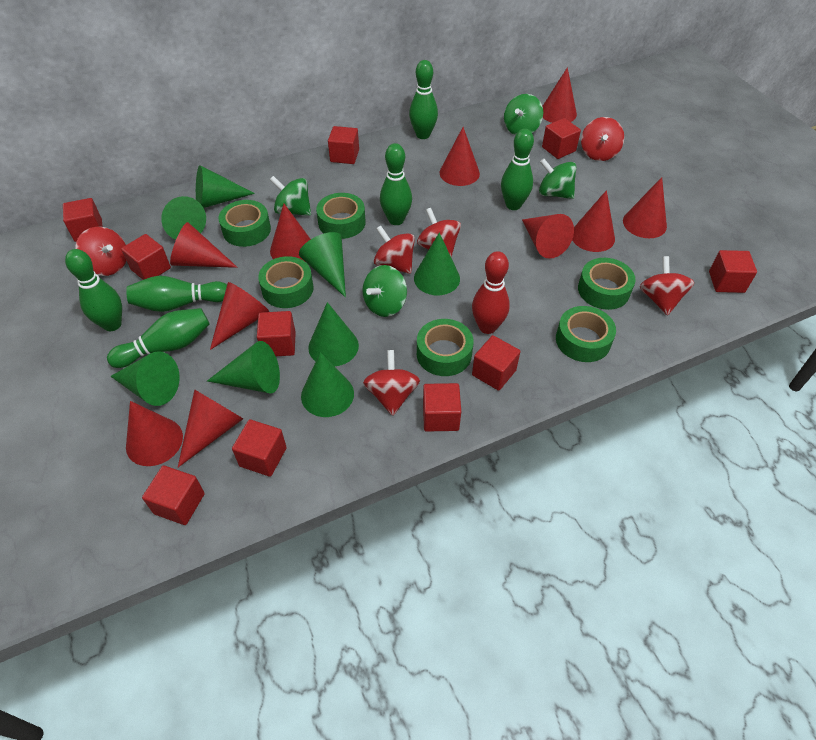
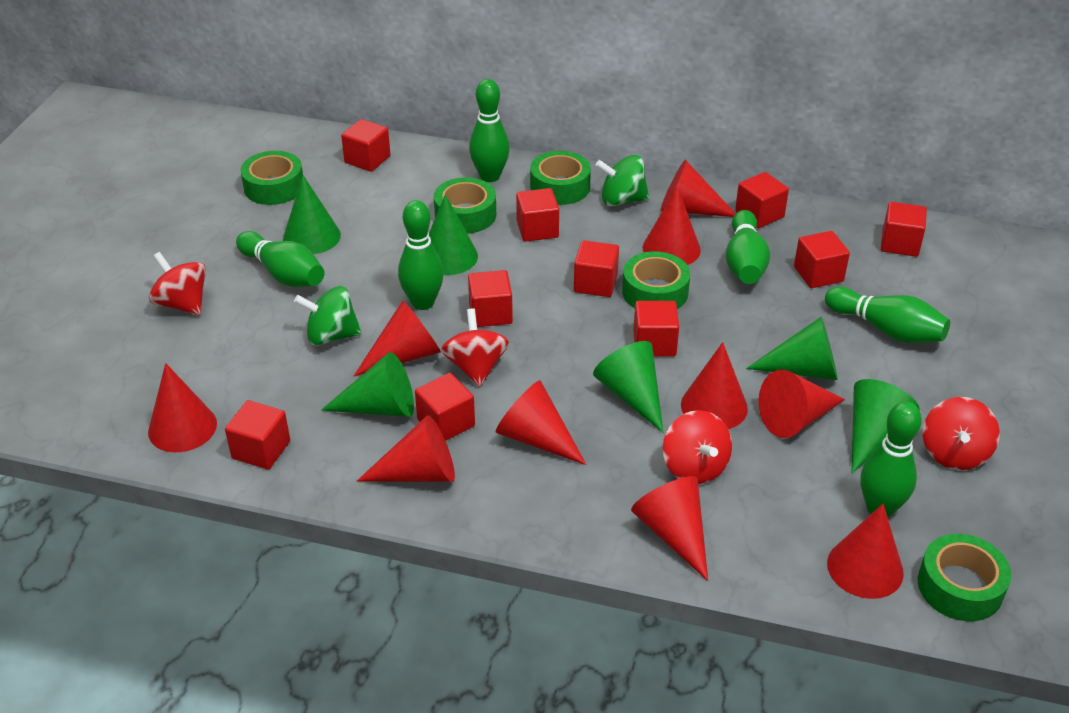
green cone: [110,351,180,406] [161,196,206,240] [196,165,255,208] [207,341,280,394] [299,232,346,298] [301,352,354,417] [308,302,359,366] [414,232,460,295] = 8 -> [283,175,341,254] [321,352,414,417] [429,194,478,275] [593,341,663,433] [746,317,838,380] [852,379,920,473] = 6
green spinning top: [270,176,311,216] [362,265,407,317] [504,94,543,135] [539,158,577,199] = 4 -> [294,286,362,346] [596,155,649,206] = 2
green tape: [219,200,271,247] [258,256,314,308] [316,193,366,239] [417,319,474,376] [556,306,616,362] [578,258,636,310] = 6 -> [240,151,303,205] [434,177,496,234] [530,151,591,205] [622,251,690,309] [918,534,1011,621] = 5
red bowling pin: [472,251,510,334] = 1 -> none = 0
red spinning top: [75,227,126,276] [363,350,420,416] [374,226,415,274] [417,208,461,258] [581,117,624,161] [640,256,694,316] = 6 -> [149,252,206,315] [441,309,509,387] [663,410,732,484] [923,397,1000,470] = 4

